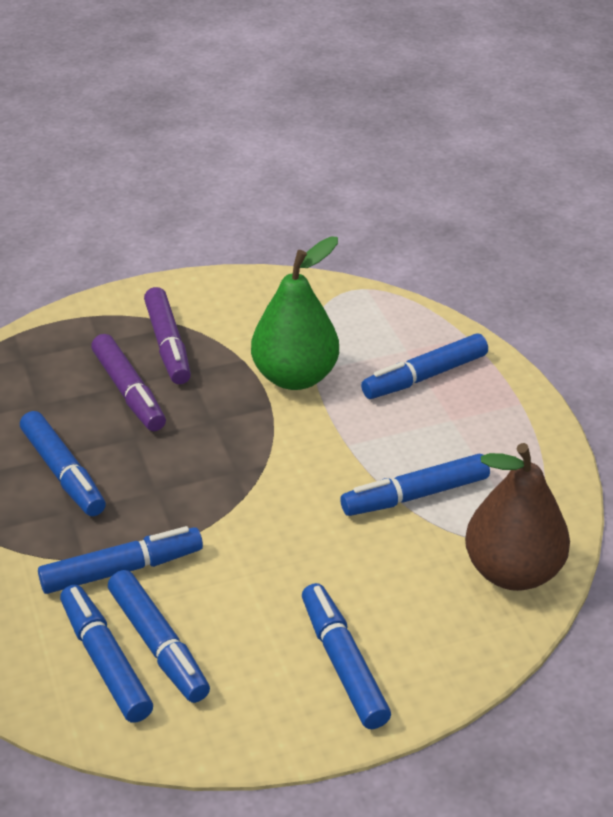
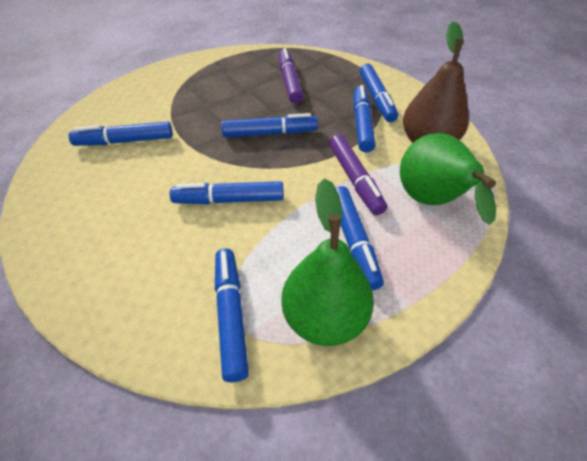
green pear: [251,237,339,390] = 1 -> [281,179,374,346] [400,133,496,225] = 2

